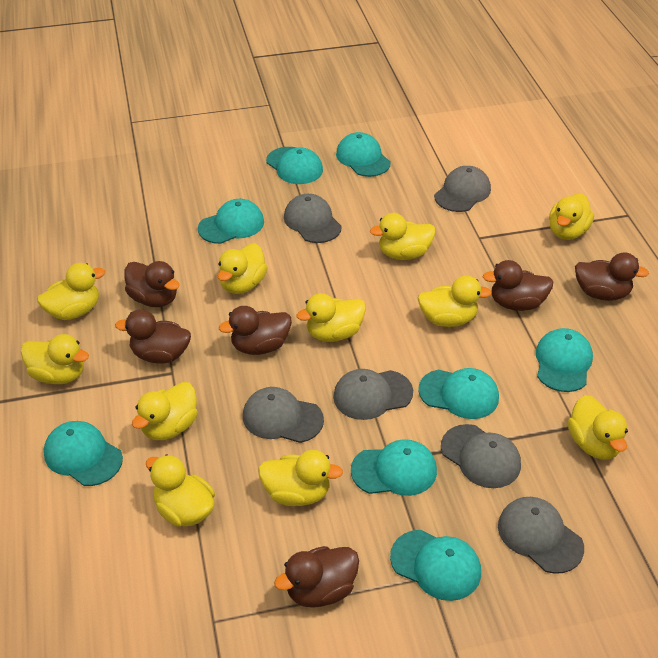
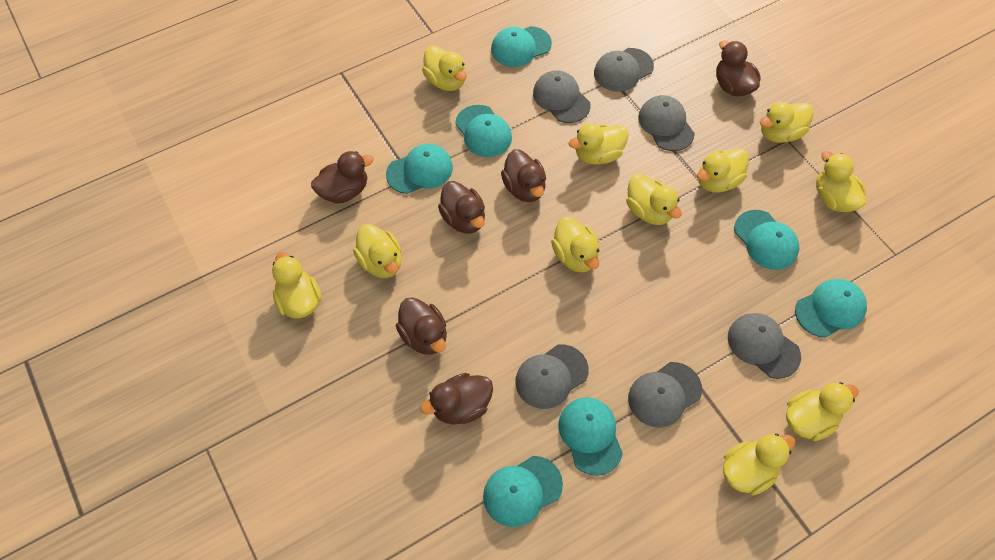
turquoise cap: [44,421,123,486] [198,199,264,244] [266,147,323,184] [336,132,391,177] [351,439,437,496] [390,530,481,601] [418,368,499,419] [536,328,593,392] = 8 -> [386,144,453,194] [455,105,512,157] [483,456,563,527] [491,26,552,67] [558,397,623,476] [734,210,799,270] [795,279,867,338] = 7

